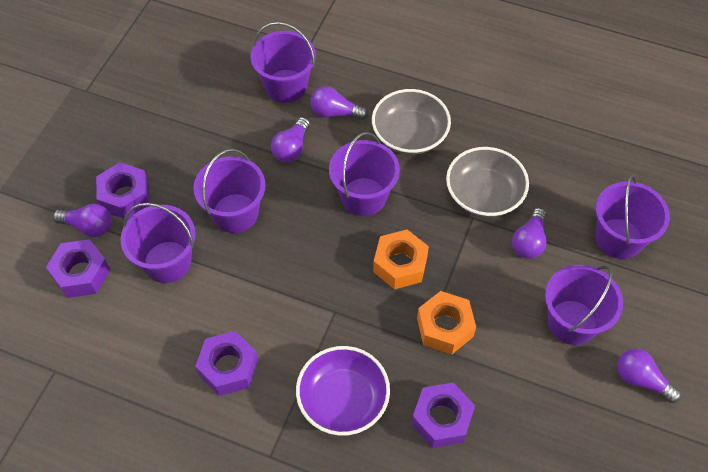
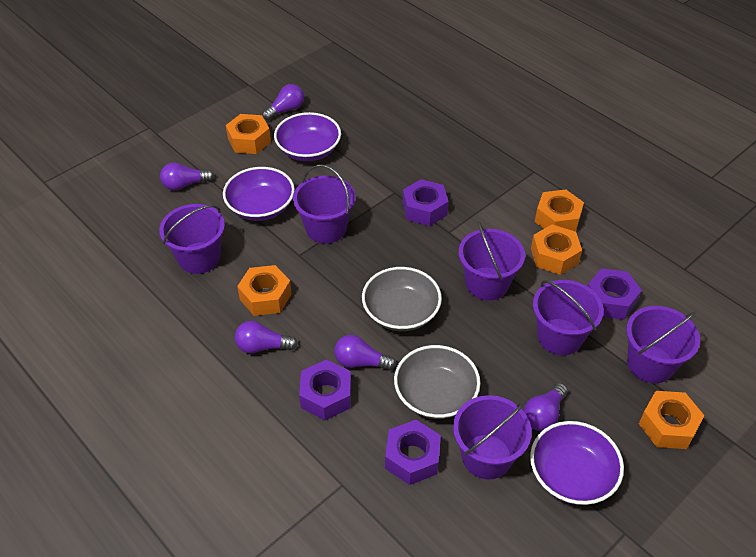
orange nut: [373,229,429,289] [417,291,476,355] = 2 -> [226,114,271,154] [237,265,292,316] [531,224,582,275] [535,189,584,232] [639,391,704,449] = 5
purple bowl: [296,346,390,436] = 1 -> [223,167,295,221] [274,112,341,161] [530,421,624,505] = 3

